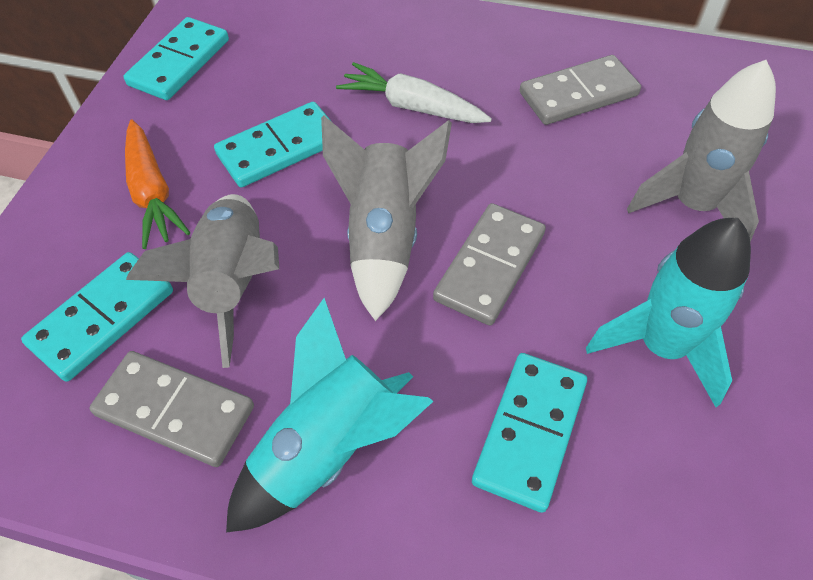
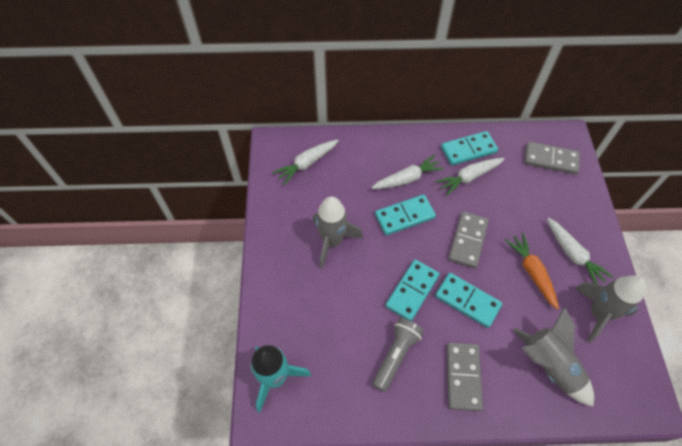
grey flashlight: none = 0 -> [372,318,424,392] = 1
turquoise rocket: [226,298,433,533] [586,218,751,407] = 2 -> [250,345,311,412] = 1
white carrot: [336,62,492,123] = 1 -> [273,140,339,185] [371,155,444,189] [436,158,505,196] [547,218,613,285] = 4

